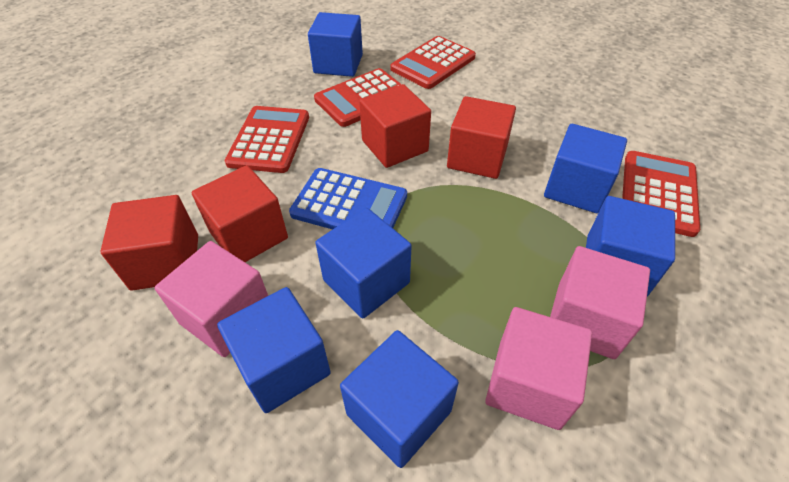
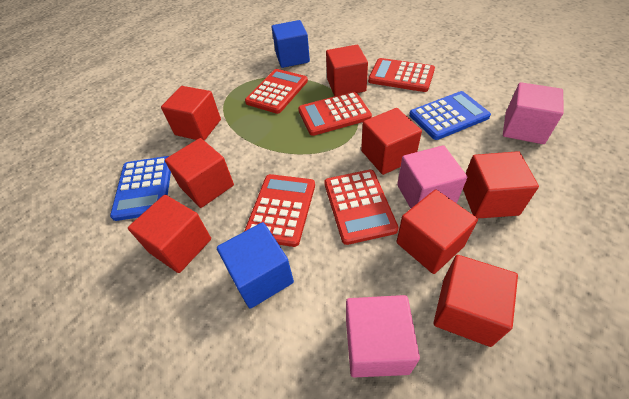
blue calculator: [289,168,407,229] = 1 -> [110,156,171,221] [409,91,491,140] = 2
blue cube: [217,287,331,413] [308,12,363,77] [316,208,411,319] [340,330,459,468] [544,124,627,214] [586,196,675,297] = 6 -> [217,222,294,309] [271,20,310,68] = 2
red calculator: [225,106,309,173] [314,68,402,127] [390,36,476,89] [622,151,700,237] = 4 -> [244,174,315,247] [245,69,308,114] [298,91,372,136] [324,170,399,245] [368,58,435,92] = 5
red cube: [100,195,198,291] [192,165,288,262] [359,84,431,168] [447,96,516,179] = 4 -> [128,195,211,273] [161,86,221,141] [165,138,234,208] [326,45,368,96] [361,108,422,175] [396,189,478,274] [433,255,518,347] [463,151,539,218] = 8

